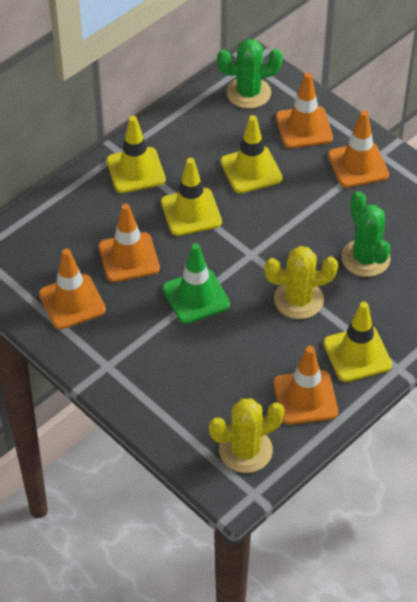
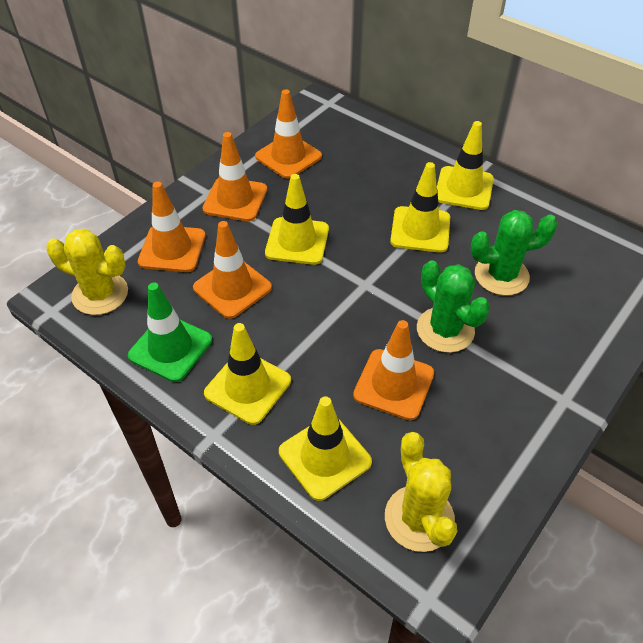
yellow traffic cone: [107,116,166,193] [161,158,222,236] [220,115,283,194] [323,302,392,382] = 4 -> [204,323,291,425] [265,174,329,265] [279,396,372,501] [390,162,450,253] [437,121,494,210] = 5

